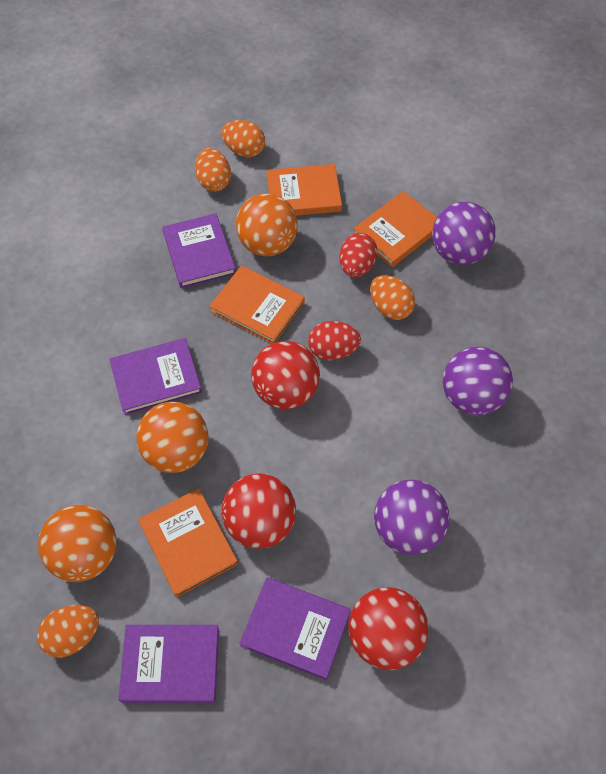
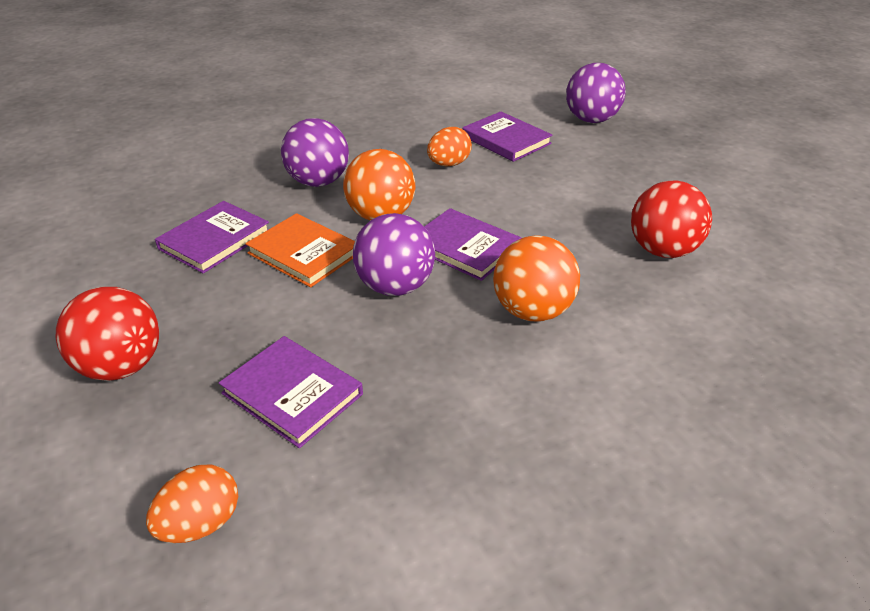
orange ball: [38,505,117,582] [136,402,209,473] [236,193,298,256] = 3 -> [343,149,415,220] [493,235,580,322] = 2
orange book: [138,488,238,597] [210,265,304,344] [267,164,342,216] [353,191,437,267] = 4 -> [245,213,355,287] = 1
orange egg: [37,605,99,658] [195,148,231,192] [221,120,265,157] [370,275,415,320] = 4 -> [146,464,238,543] [427,127,472,166] = 2
red ball: [221,473,296,549] [251,341,320,409] [348,587,429,670] = 3 -> [56,287,159,381] [631,180,712,258] = 2
red egg: [308,321,361,360] [339,233,377,277] = 2 -> none = 0

